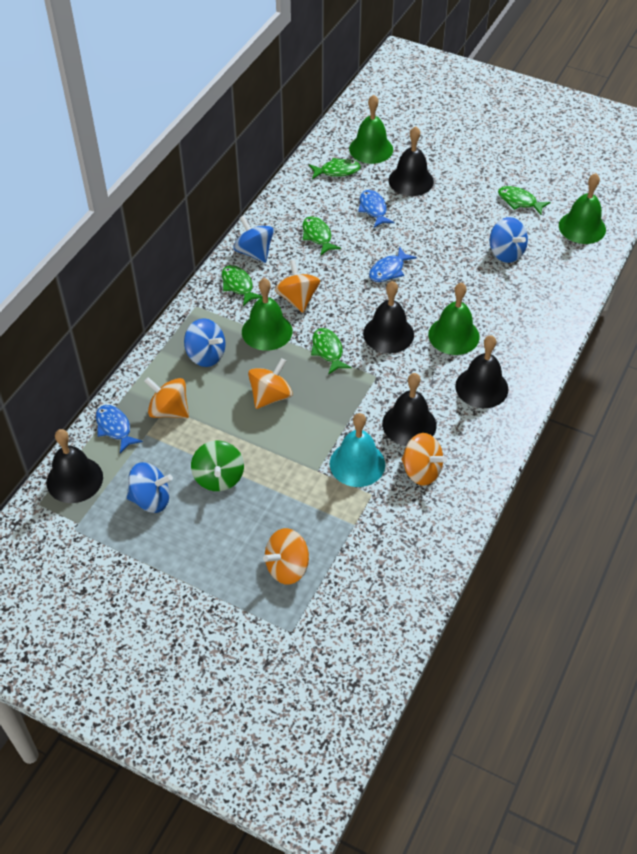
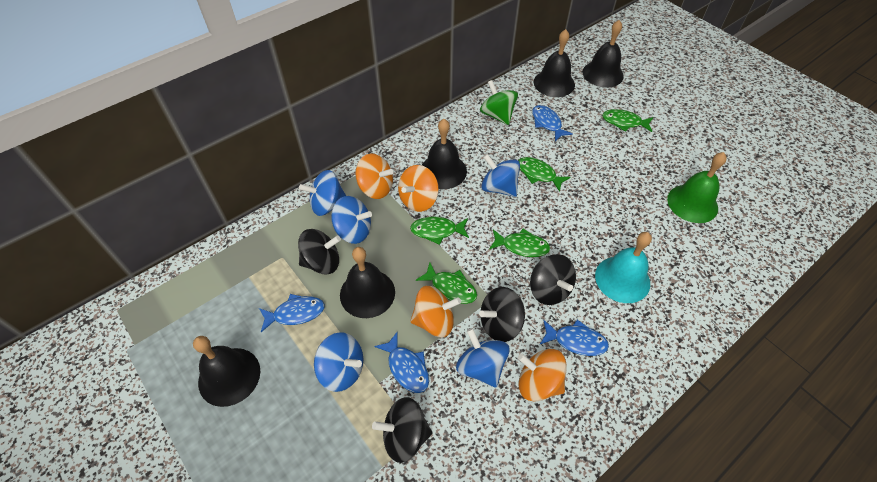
black spinning top: none = 0 -> [298,229,341,274] [372,397,432,463] [479,287,525,342] [530,254,576,305] = 4
blue fish: [96,405,143,453] [358,190,395,228] [369,247,417,282] = 3 -> [259,294,325,332] [374,332,429,393] [532,105,573,141] [540,319,609,356] = 4
blue spinning top: [126,462,173,513] [184,318,225,367] [233,216,274,263] [490,217,528,263] = 4 -> [299,170,346,216] [314,332,363,392] [331,196,372,244] [456,328,510,388] [481,154,520,197] = 5
green bell: [242,278,292,351] [349,95,393,164] [429,282,479,355] [559,173,606,244] = 4 -> [667,152,727,223] = 1
orange spinning top: [144,377,189,418] [248,358,292,409] [263,528,309,585] [275,260,320,313] [401,433,447,486] = 5 -> [356,154,394,199] [398,165,439,212] [410,286,461,337] [518,349,567,402] = 4

